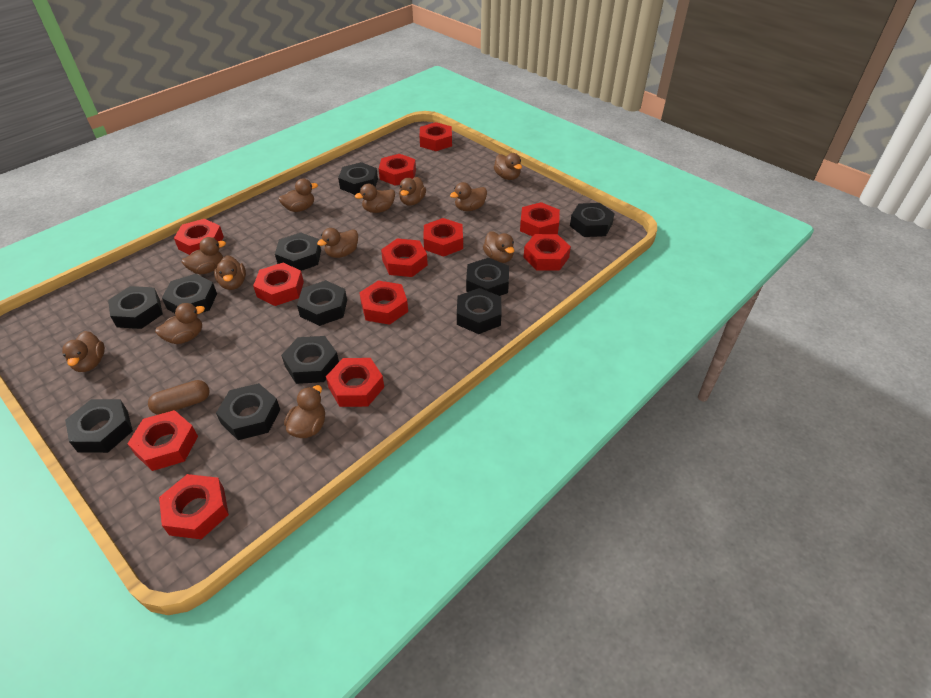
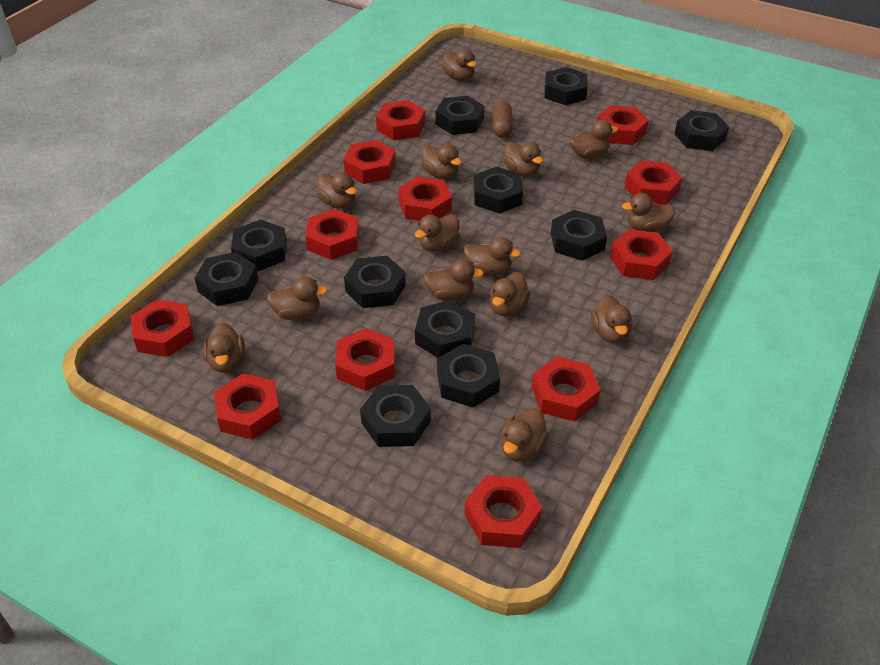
brown duck: [62,331,105,372] [155,303,205,344] [182,237,226,274] [214,255,246,290] [278,178,318,212] [284,385,325,438] [317,228,358,258] [355,184,395,213] [399,177,426,206] [450,182,487,211] [483,231,514,263] [494,153,522,180] = 12 -> [203,323,245,373] [267,277,328,320] [317,173,357,209] [415,214,460,252] [421,144,462,179] [423,259,484,301] [442,49,477,81] [464,237,521,276] [489,272,531,316] [501,408,549,462] [503,142,543,177] [569,119,618,159] [591,295,632,343] [622,193,676,232] = 14

